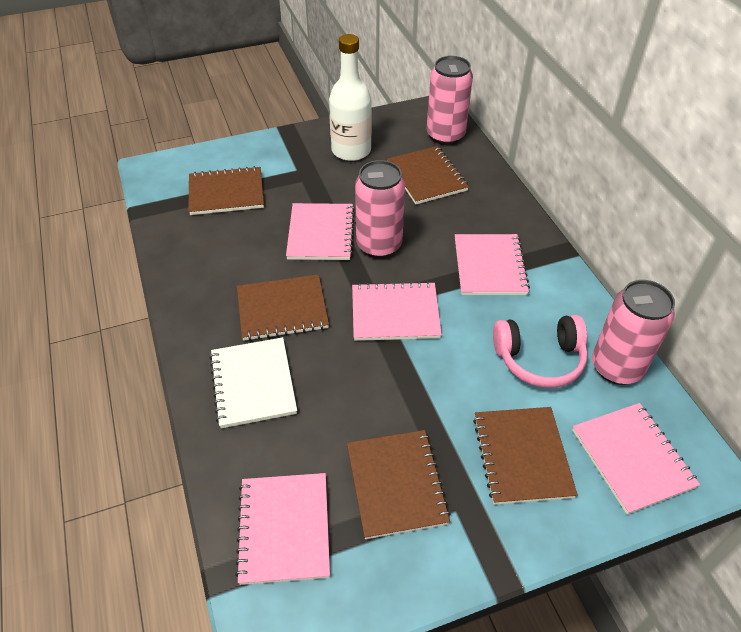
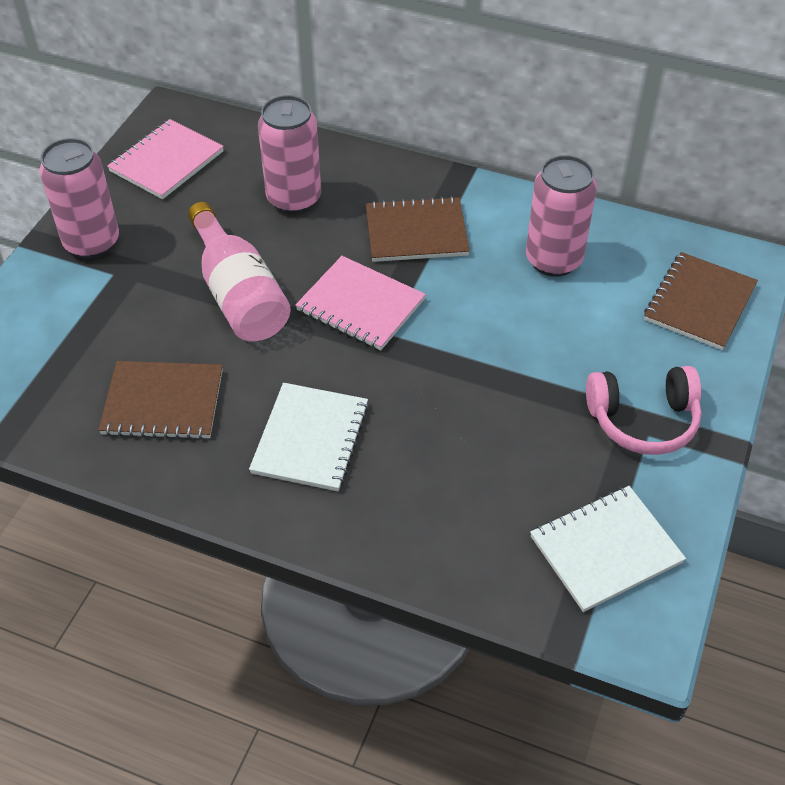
brown notebook: [188,166,264,215] [237,274,329,341] [347,430,451,539] [387,146,469,204] [473,407,578,505] = 5 -> [99,361,223,440] [366,196,470,262] [644,252,758,350] = 3
pink bottle: none = 0 -> [188,202,291,341] = 1
pink notebook: [235,473,330,585] [286,203,355,260] [352,281,442,341] [455,234,530,295] [573,403,700,515] = 5 -> [107,119,224,199] [295,256,426,350] = 2
white bottle: [329,34,372,161] = 1 -> none = 0
white notebook: [210,337,297,428] = 1 -> [249,383,369,491] [530,486,686,612] = 2

